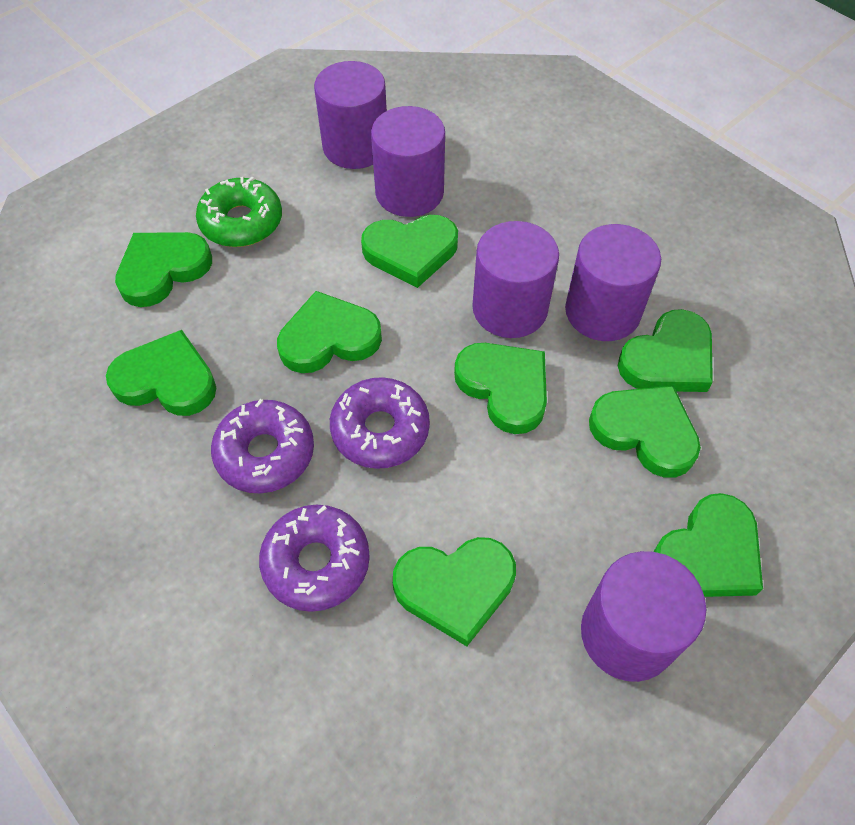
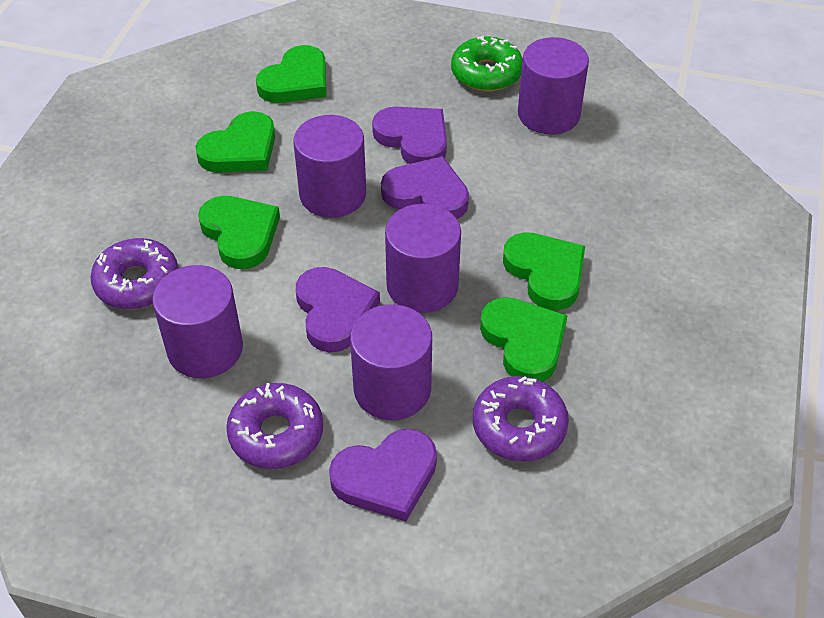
green heart: [106,330,216,416] [115,232,212,307] [277,291,382,373] [361,215,458,288] [393,537,516,646] [454,343,547,434] [589,386,701,478] [618,309,713,392] [653,493,763,597] = 9 -> [196,111,275,173] [198,196,280,269] [256,45,326,103] [480,297,568,382] [503,232,585,310] = 5
purple heart: none = 0 -> [296,267,380,352] [329,429,437,521] [372,106,447,164] [381,156,469,219] = 4

